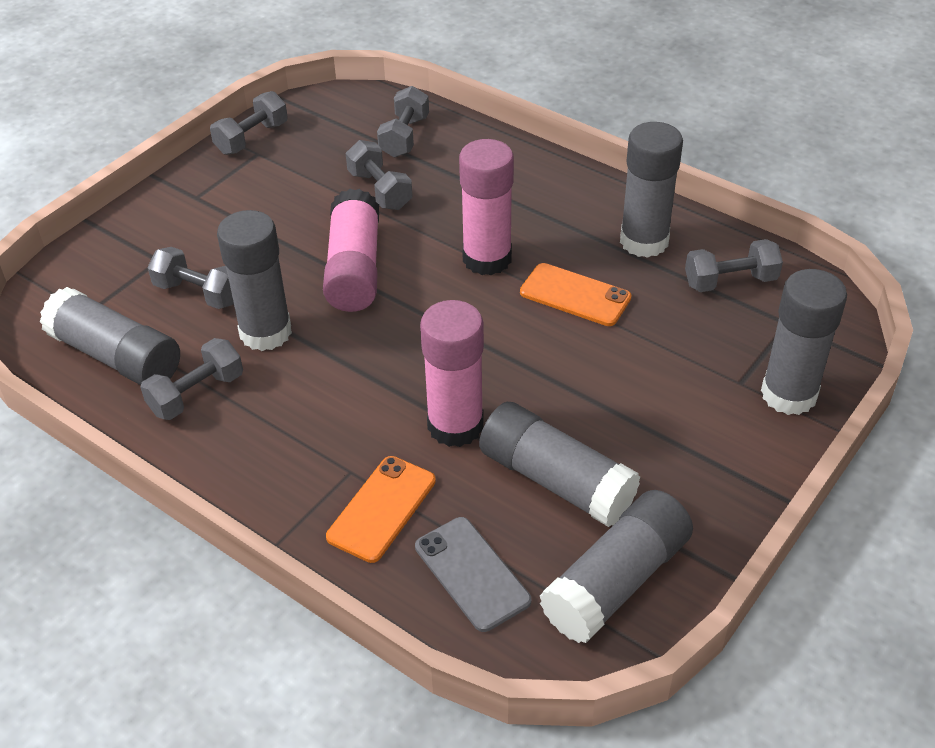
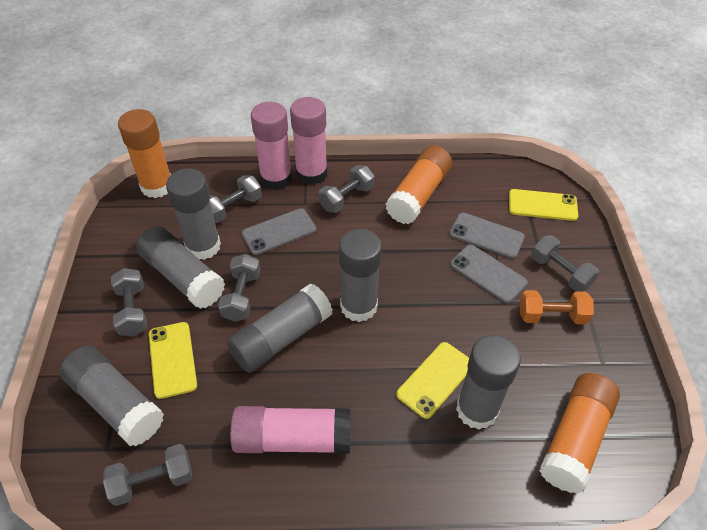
grey phone: [415,517,531,632] = 1 -> [242,208,316,255] [450,213,525,259] [450,245,528,303] = 3
orange dumbbell: none = 0 -> [520,290,594,324] = 1
orange glue stick: none = 0 -> [118,109,171,198] [385,146,452,224] [539,373,620,494] = 3
orange phone: [326,456,436,563] [520,263,632,326] = 2 -> none = 0
yellow phone: none = 0 -> [149,322,197,399] [396,342,469,419] [509,189,579,221] = 3

